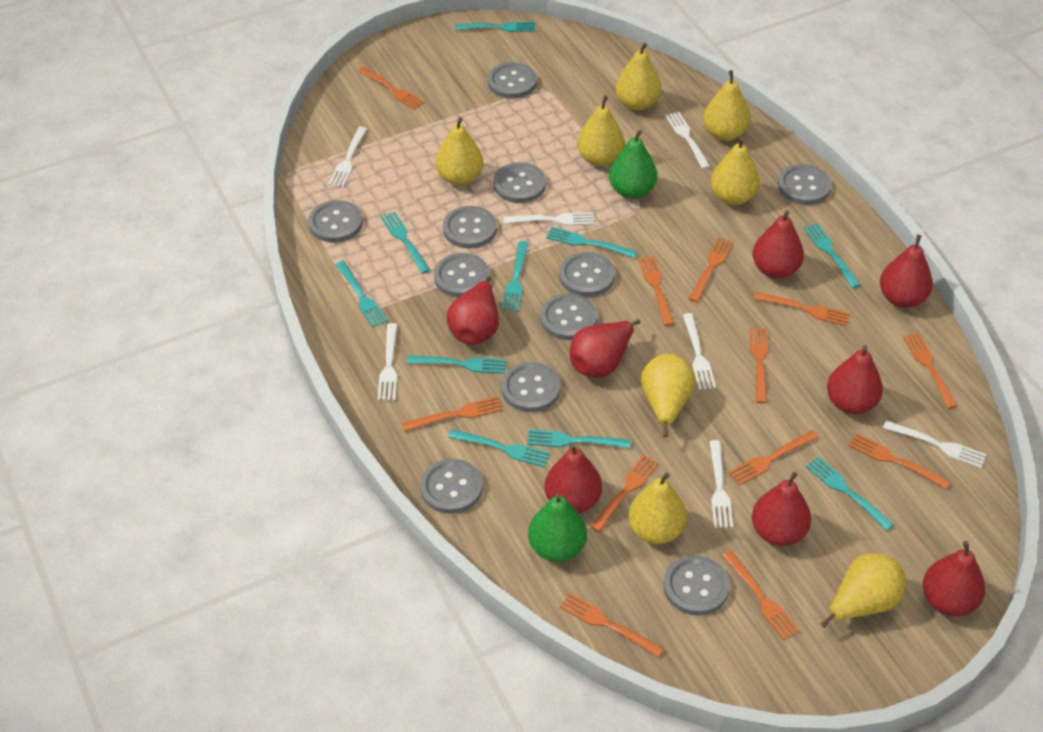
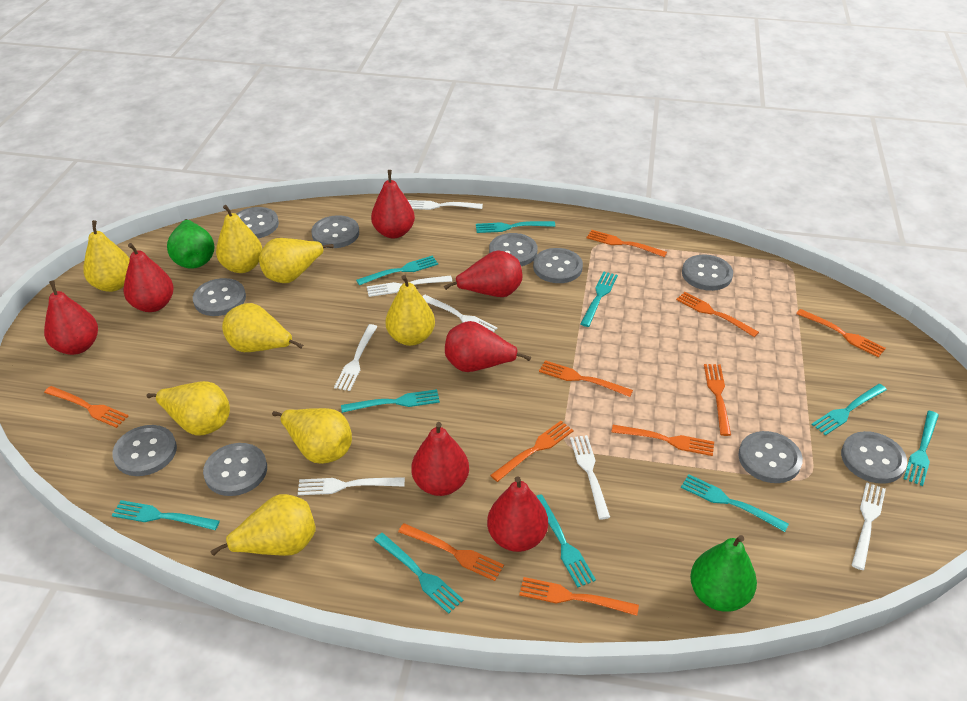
grey button: [308,200,363,243] [420,459,482,514] [434,253,490,297] [443,206,497,249] [488,62,537,99] [493,162,546,203] [501,362,560,412] [540,293,597,340] [559,252,615,297] [663,555,729,616] [778,164,831,205] = 11 -> [112,425,177,476] [193,278,246,316] [203,443,267,496] [237,207,279,238] [311,215,359,248] [489,233,537,266] [533,248,583,283] [682,254,733,291] [738,431,803,483] [841,431,907,484] = 10
orange fork: [358,67,424,110] [402,396,503,432] [560,593,664,658] [591,455,659,532] [638,256,674,326] [688,237,733,302] [722,550,799,641] [728,430,819,485] [750,327,768,404] [754,292,850,326] [849,433,950,489] [903,333,957,409] = 12 -> [44,386,128,428] [398,523,504,581] [490,421,574,482] [519,577,639,616] [539,360,633,397] [587,230,667,257] [612,425,714,456] [676,292,759,337] [704,364,731,436] [796,309,886,357] = 10
red pear: [447,276,499,345] [545,444,602,513] [570,319,640,378] [752,472,811,546] [753,210,804,279] [827,345,883,414] [880,235,933,308] [923,541,985,616] = 8 -> [44,280,98,355] [123,243,174,312] [371,170,415,238] [411,422,469,496] [444,250,522,297] [445,321,531,372] [487,476,548,552] = 7

